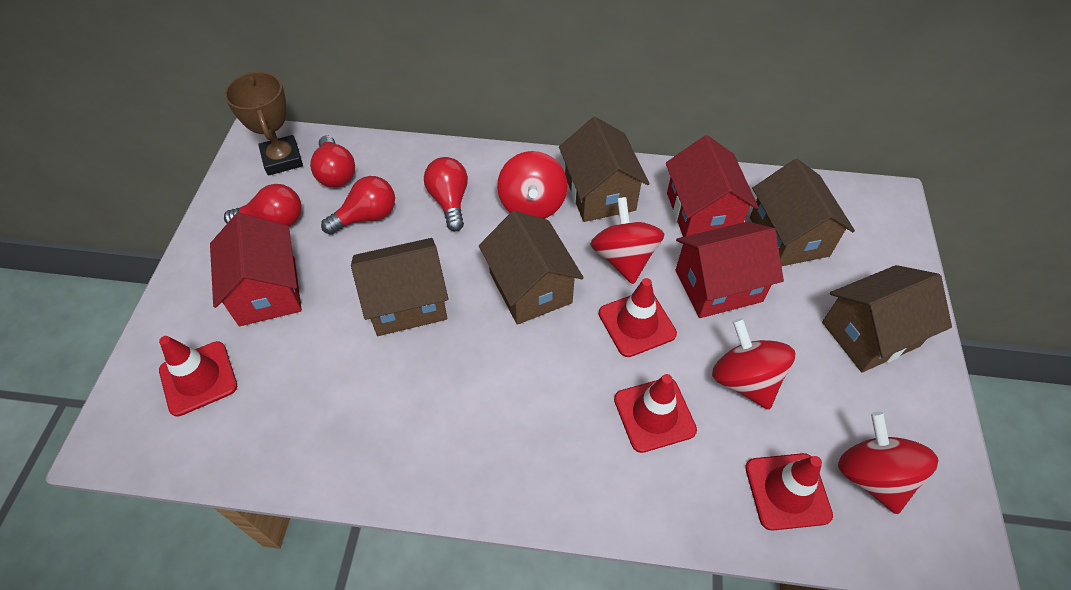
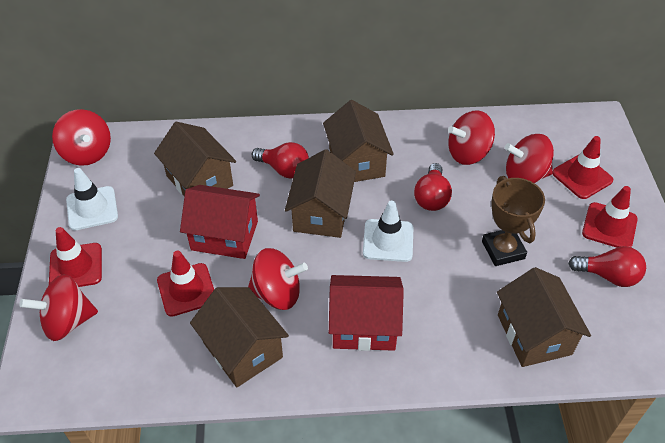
red house: [210,213,302,326] [666,135,759,237] [676,221,784,318] = 3 -> [180,185,260,259] [329,275,404,351] = 2
red light bulb: [224,184,302,227] [310,135,355,187] [321,176,395,234] [424,157,468,231] = 4 -> [252,142,309,179] [414,163,452,211] [568,246,646,287] = 3
red spinning top: [497,151,567,219] [590,197,664,284] [712,318,795,410] [838,412,939,514] = 4 -> [19,274,98,341] [52,109,111,166] [248,248,308,310] [448,110,495,165] [504,134,554,183] = 5
white traffic cone: none = 0 -> [66,168,118,230] [363,200,413,262] = 2

